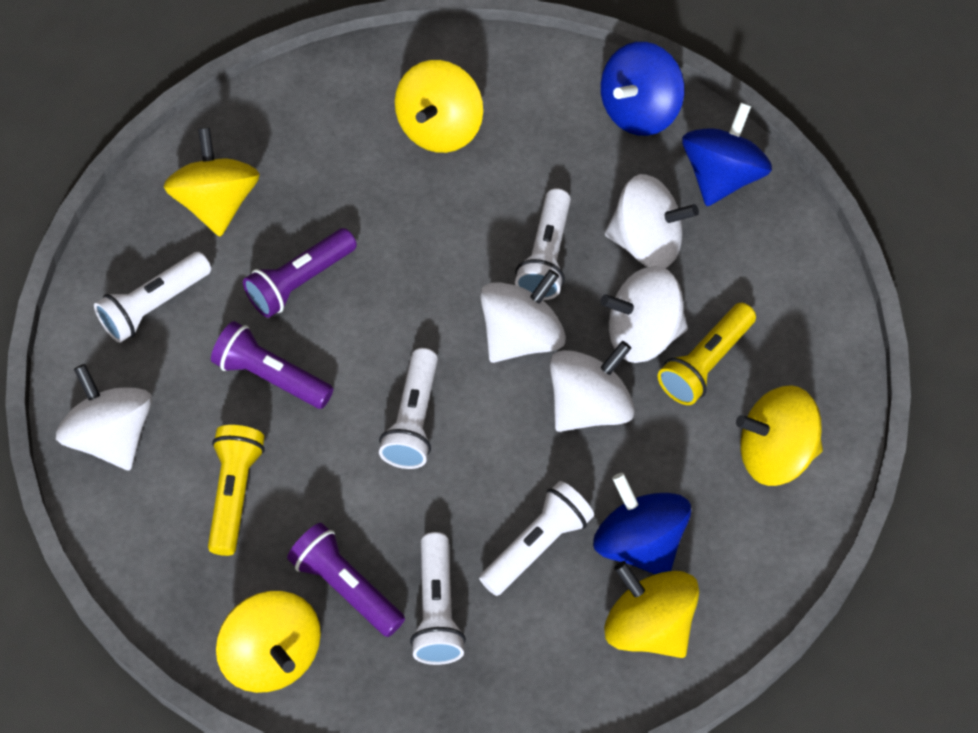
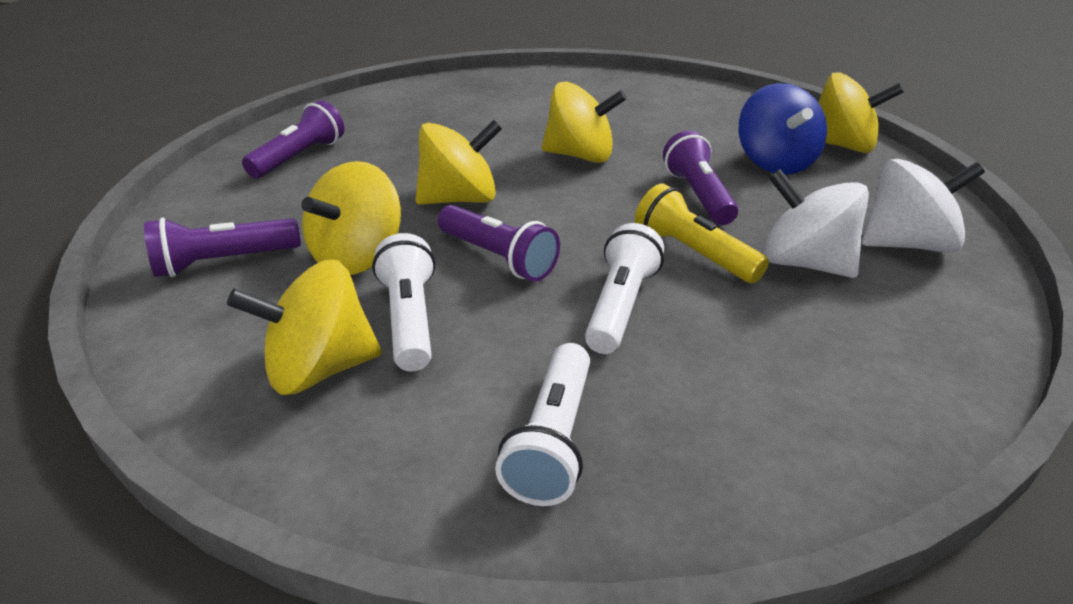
blue spinning top: [593,473,691,574] [601,42,685,136] [682,103,772,206] = 3 -> [739,83,827,175] = 1
purple flashlight: [211,321,333,409] [243,228,357,318] [287,523,405,637] = 3 -> [144,217,301,277] [242,100,344,178] [438,205,560,281] [663,131,739,225] = 4
white flashlight: [94,252,211,343] [379,348,438,469] [410,532,466,665] [479,481,594,596] [515,188,571,300] = 5 -> [372,233,436,371] [495,343,590,506] [585,223,664,354] = 3
white spinning top: [56,364,152,471] [480,269,566,363] [550,341,635,432] [600,266,688,363] [605,174,699,268] = 5 -> [763,169,869,278] [862,159,985,253] = 2
yellow flashlight: [208,425,265,556] [658,303,756,405] = 2 -> [635,184,769,283] = 1

